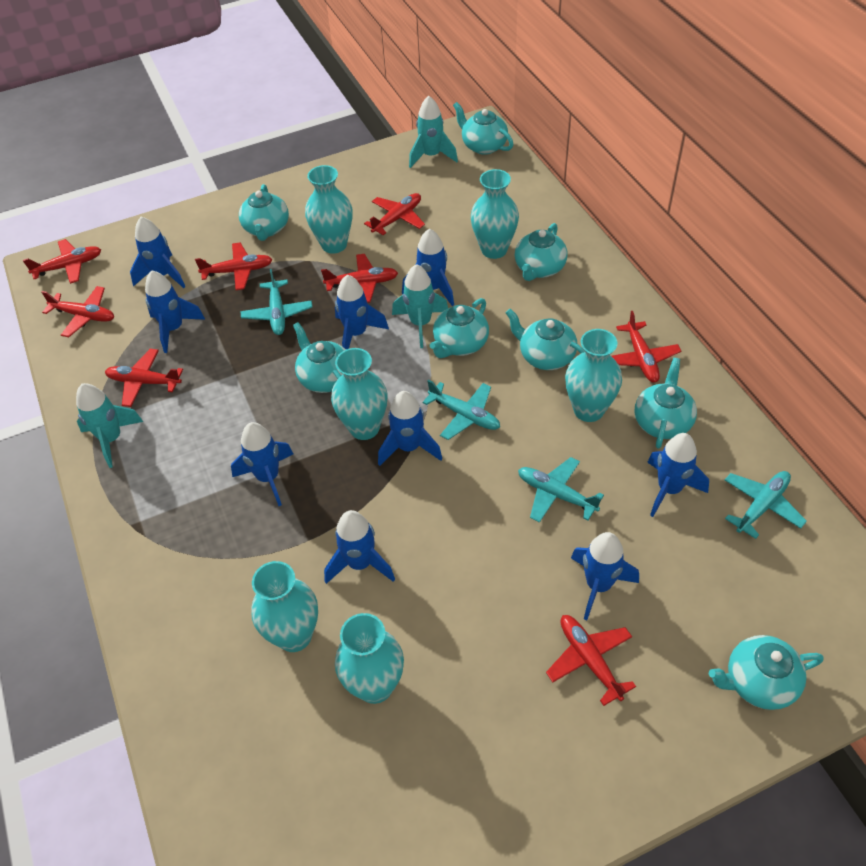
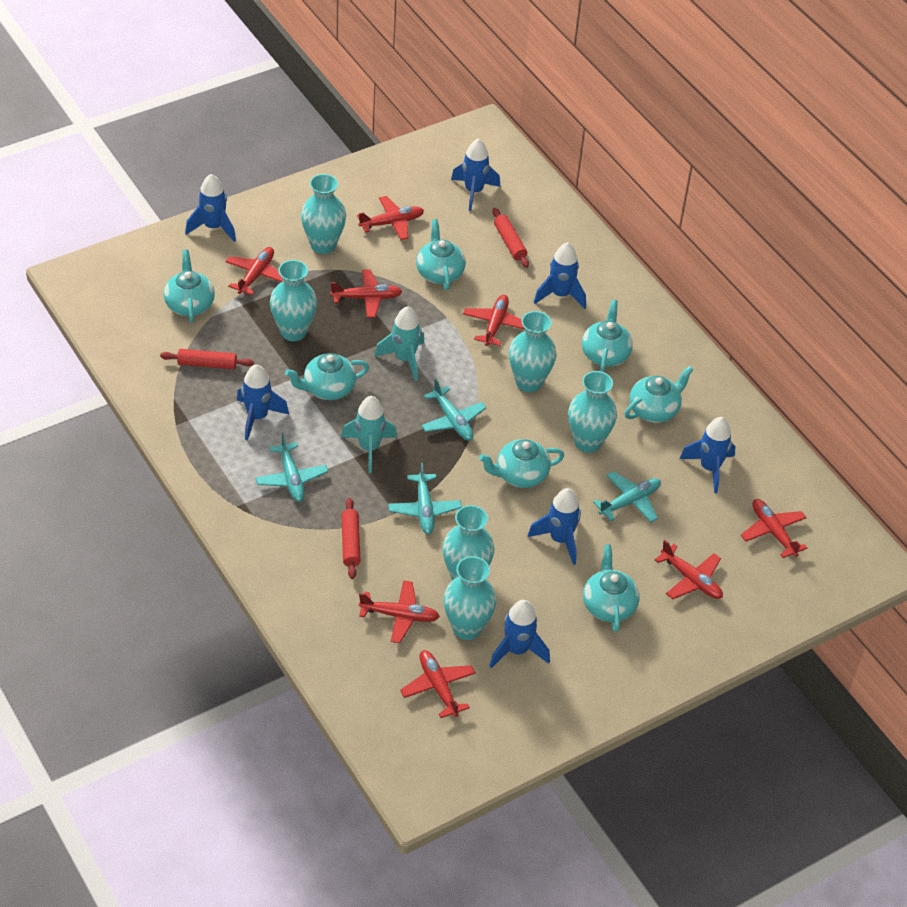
blue rocket: [130,217,185,288] [145,270,205,353] [231,422,293,506] [324,510,395,584] [335,275,389,349] [378,391,442,466] [402,228,454,306] [571,532,639,620] [647,433,709,517] = 9 -> [185,174,236,242] [237,364,289,440] [451,139,500,211] [490,600,550,668] [527,488,581,565] [534,242,586,309] [680,417,736,493] = 7
red rolling pin: none = 0 -> [160,349,254,369] [341,498,361,579] [492,208,529,268] = 3
turquoise rocket: [76,383,143,468] [392,264,448,348] [409,96,458,168] = 3 -> [341,396,397,473] [374,306,424,381] = 2
turquoise teapot: [239,184,289,241] [293,322,346,393] [430,298,489,358] [453,102,513,155] [506,309,585,370] [515,223,567,281] [634,358,697,449] [709,635,823,710] = 8 -> [164,250,215,323] [285,353,369,400] [416,219,466,290] [479,439,564,488] [582,300,633,372] [583,545,640,632] [624,366,694,423] = 7

